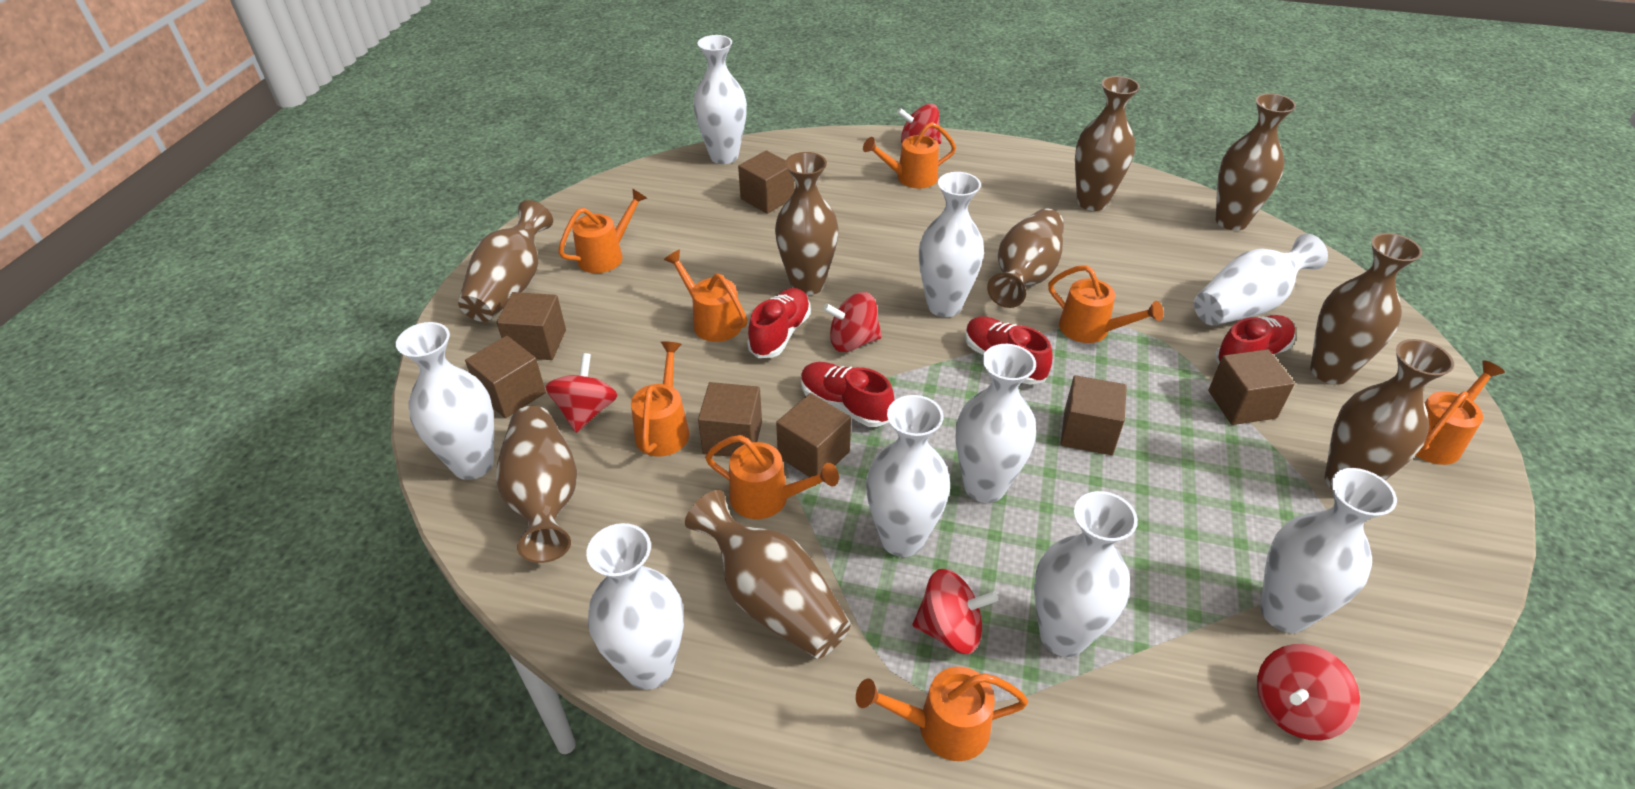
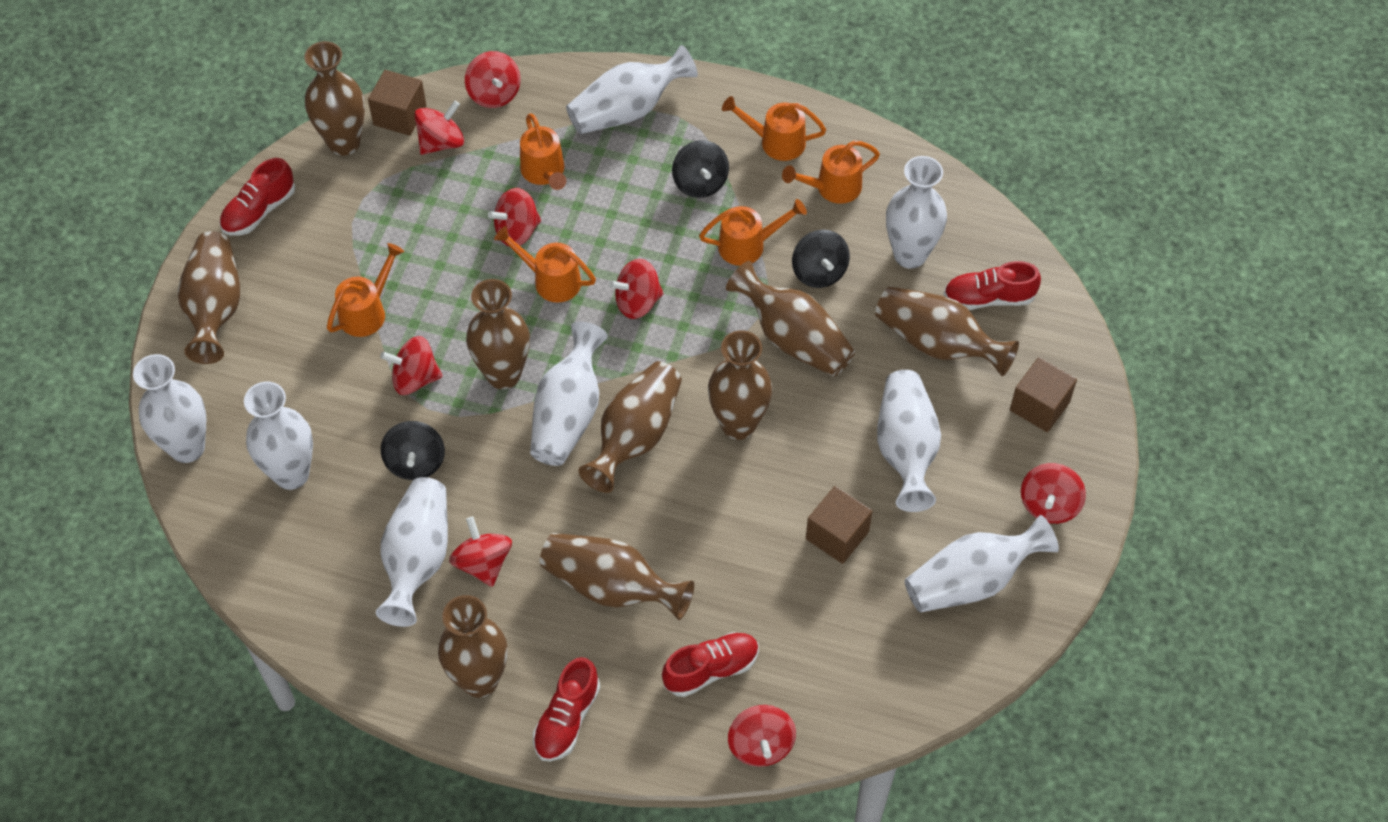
black spinning top: none = 0 -> [381,421,445,480] [672,140,729,198] [792,229,850,288] = 3
brown cube: [465,336,546,418] [497,292,566,360] [698,382,762,457] [738,150,794,214] [776,393,851,477] [1061,375,1127,455] [1208,349,1295,425] = 7 -> [368,70,426,136] [806,486,873,564] [1010,357,1077,432] = 3
orange watering can: [558,188,647,273] [631,341,689,456] [664,250,747,342] [705,435,839,519] [856,667,1028,761] [863,122,956,188] [1048,265,1164,343] [1416,360,1505,465] = 8 -> [327,243,404,337] [494,226,596,302] [520,113,566,190] [699,199,807,266] [722,96,826,161] [782,141,880,204] = 6
red spinning top: [545,353,617,433] [823,292,882,352] [897,104,942,144] [913,569,999,654] [1257,644,1360,740] = 5 -> [380,336,442,395] [415,100,464,155] [449,516,512,587] [465,51,521,108] [488,188,541,247] [609,259,664,319] [728,705,796,767] [1021,463,1086,524] = 8
white vase: [396,322,494,480] [586,523,684,690] [693,35,747,164] [866,395,950,557] [919,172,984,317] [955,344,1036,503] [1034,491,1138,657] [1194,234,1328,326] [1260,468,1397,633] = 9 -> [133,354,206,463] [244,382,313,490] [376,477,448,627] [530,322,608,466] [566,45,698,134] [877,370,941,512] [886,156,947,269] [905,515,1059,613] = 8

